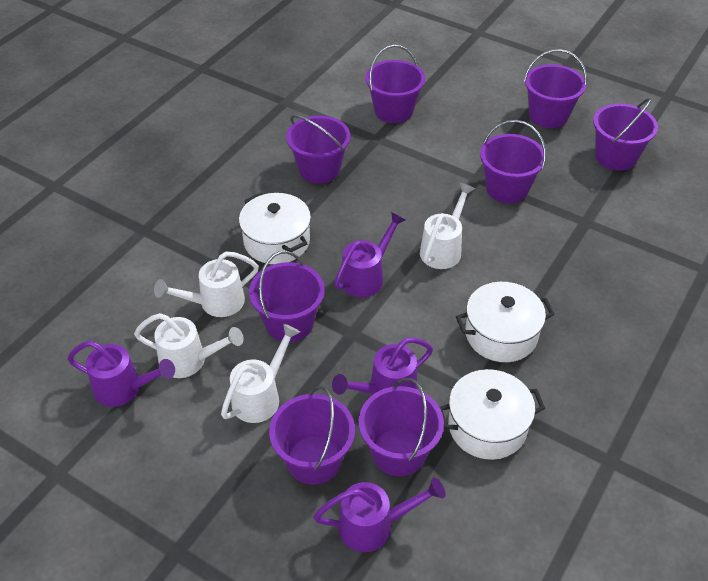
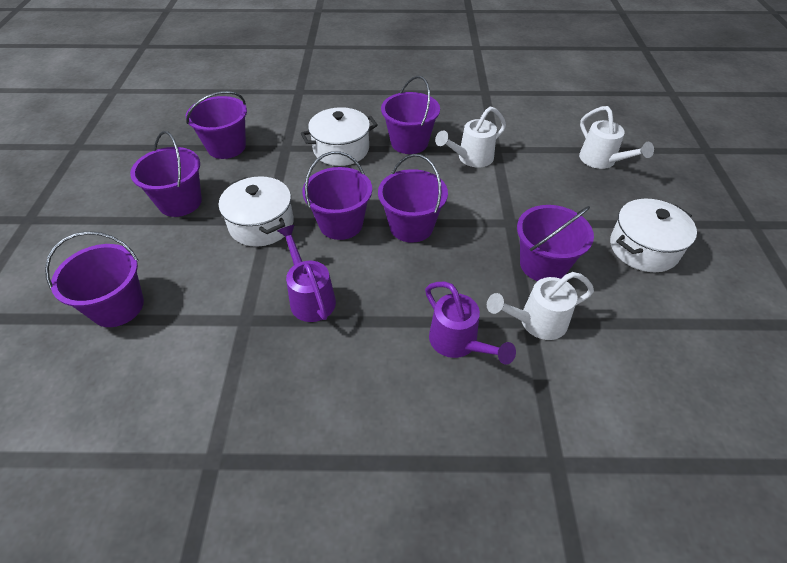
purple bucket: [249,251,325,342] [269,386,355,485] [286,115,350,184] [359,378,444,476] [365,45,425,123] [480,120,546,203] [524,49,587,128] [593,98,658,171] = 8 -> [45,231,144,327] [130,131,202,217] [186,91,247,159] [302,152,372,240] [378,154,448,243] [381,76,440,154] [517,205,594,281] = 7
purple watering can: [67,341,175,407] [313,477,445,552] [332,338,433,395] [334,212,405,298] = 4 -> [277,225,336,322] [425,282,516,365] = 2
white watering can: [134,313,244,378] [154,252,259,317] [221,324,300,423] [420,183,475,269] = 4 -> [435,106,506,167] [487,272,594,340] [579,106,654,169] = 3

